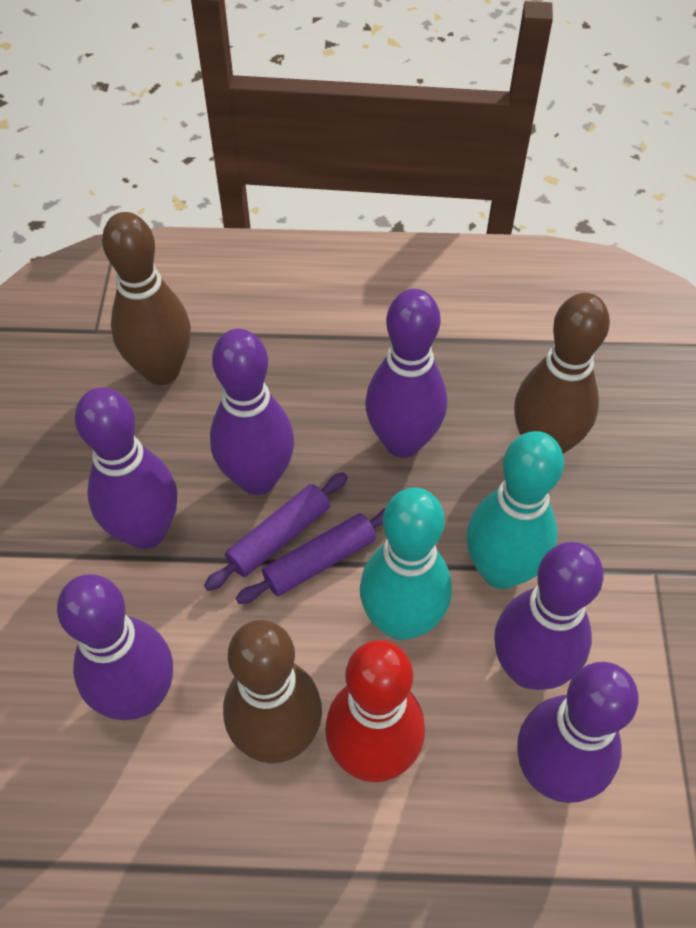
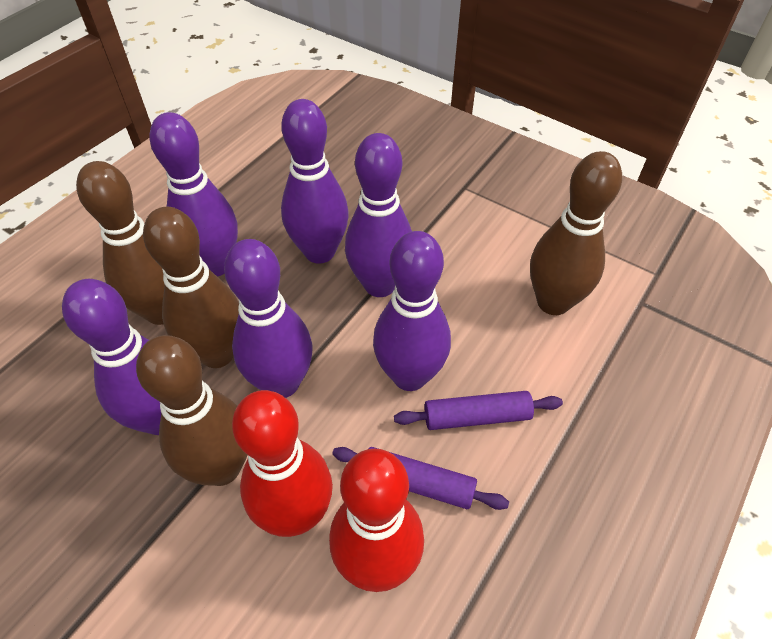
brown bowling pin: [102,212,191,385] [223,620,322,763] [514,293,610,454] = 3 -> [76,161,165,325] [136,335,248,486] [143,207,239,368] [530,151,622,315] = 4
red bowling pin: [325,640,425,782] = 1 -> [232,390,333,537] [329,449,424,592] = 2
turquoise bowling pin: [360,488,452,640] [467,431,564,589] = 2 -> none = 0

